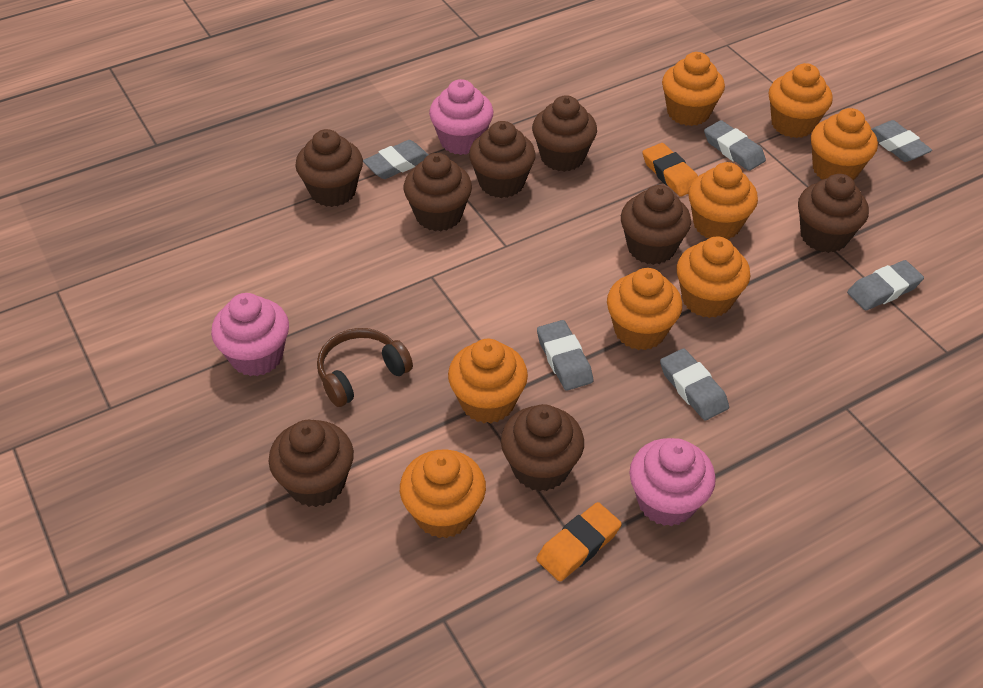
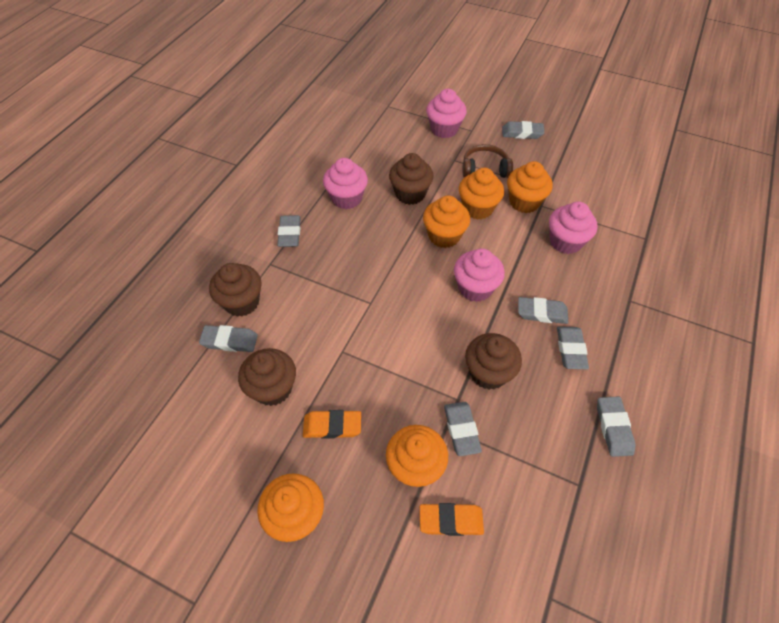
brown cupcake: [268,420,354,507] [295,129,363,207] [404,153,472,231] [469,121,536,198] [501,404,584,491] [532,95,597,172] [621,185,691,265] [798,174,869,253] = 8 -> [209,263,262,317] [238,348,296,406] [389,153,434,205] [465,333,522,390] = 4
grey eraser: [363,140,428,179] [537,320,593,391] [660,348,729,420] [704,120,766,171] [847,260,924,310] [871,120,932,162] = 6 -> [199,325,258,352] [277,215,301,247] [444,402,482,456] [502,121,544,139] [518,297,568,324] [557,327,589,369] [597,396,635,457] = 7
orange cupcake: [400,449,486,538] [448,339,528,423] [607,268,682,350] [662,52,725,126] [676,236,750,318] [688,162,758,239] [769,63,833,138] [811,108,878,180] = 8 -> [258,473,324,542] [386,425,448,487] [423,196,470,248] [459,168,504,220] [507,161,553,213] = 5
pink cupcake: [211,293,289,376] [429,79,493,155] [629,438,716,526] = 3 -> [323,158,368,209] [426,89,467,138] [454,248,505,302] [549,202,598,254] = 4

